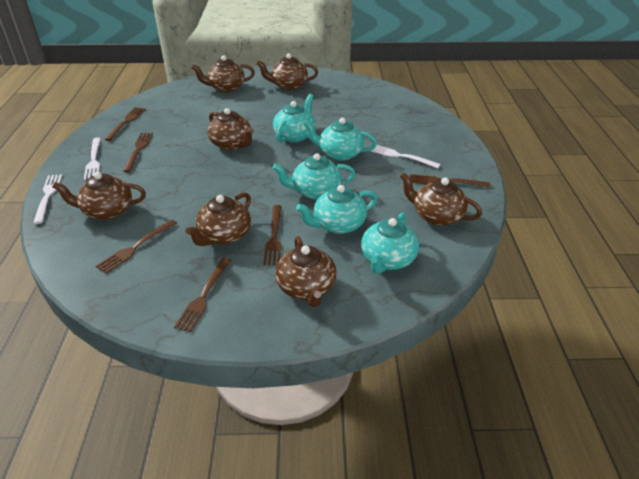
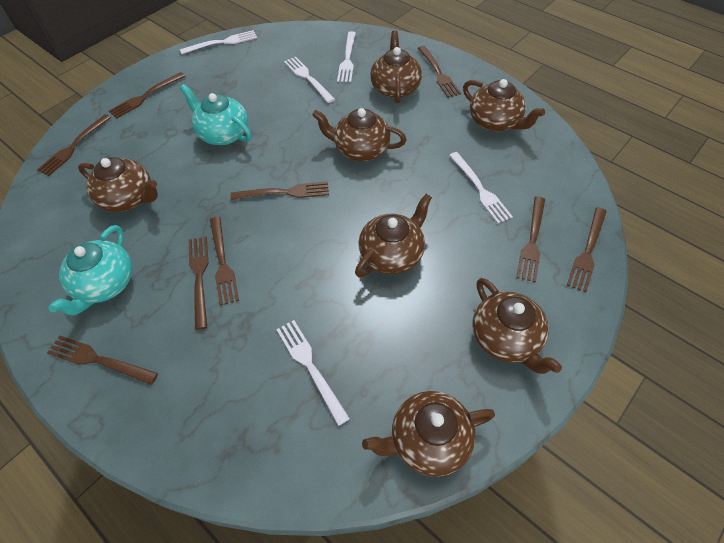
brown fork: [96,220,177,274] [105,107,145,141] [123,133,153,172] [174,257,231,332] [263,205,282,265] [410,174,490,188] = 6 -> [37,114,111,176] [47,335,158,385] [109,72,186,118] [189,237,208,330] [210,217,239,306] [230,182,329,200] [418,46,461,98] [516,197,545,282] [567,207,607,292] = 9
turquoise teapot: [273,94,316,143] [273,153,355,200] [296,185,378,234] [303,118,377,161] [361,213,419,274] = 5 -> [48,225,133,315] [180,84,252,145] = 2
white fork: [33,174,62,224] [84,138,101,180] [371,145,441,168] = 3 -> [180,30,257,54] [276,320,350,426] [284,56,335,103] [337,31,356,82] [449,152,513,224] = 5

